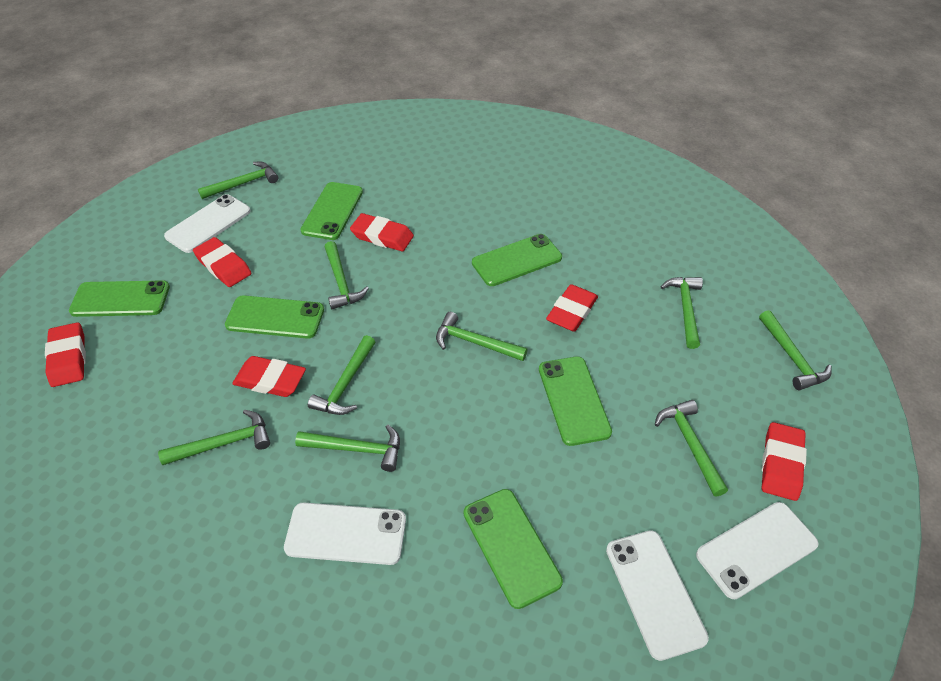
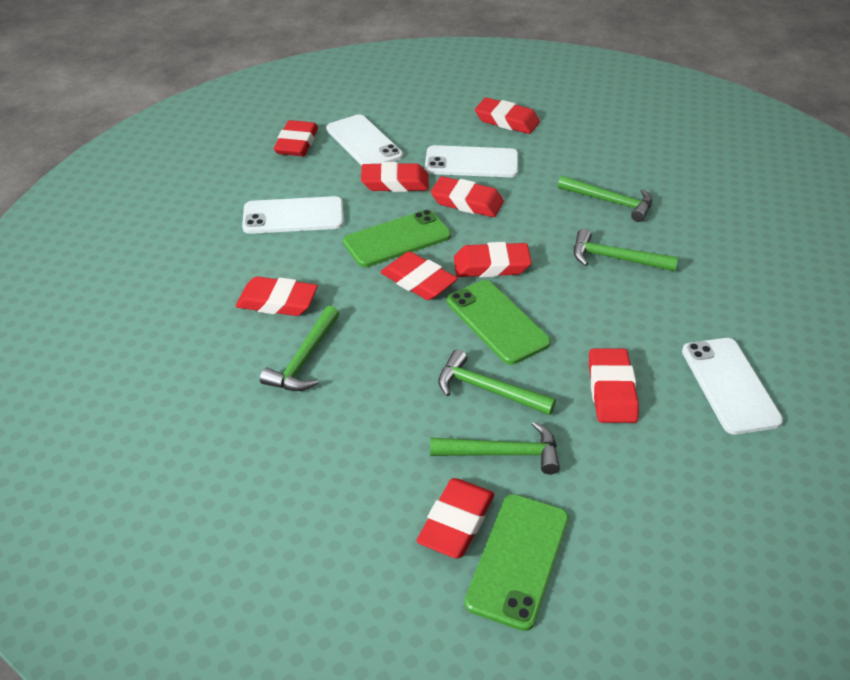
green hammer: [158,410,270,465] [198,162,278,199] [295,425,400,472] [308,335,375,415] [325,241,369,309] [436,312,528,361] [655,400,728,497] [661,277,703,349] [759,310,832,390] = 9 -> [260,306,339,391] [430,421,560,475] [438,349,556,415] [558,176,652,222] [574,229,678,271] = 5
green phone: [69,280,170,317] [225,295,324,339] [300,182,363,240] [464,489,563,609] [472,234,562,286] [539,356,612,446] = 6 -> [343,210,451,267] [447,280,551,365] [465,494,569,631] = 3
red eraser: [45,322,86,387] [193,237,251,287] [232,356,306,397] [350,213,414,251] [546,284,598,332] [762,422,807,501] = 6 -> [236,276,318,316] [274,120,318,156] [361,162,429,192] [381,251,458,300] [417,478,494,559] [431,176,504,217] [454,242,532,278] [475,98,540,134] [589,348,639,423] = 9

